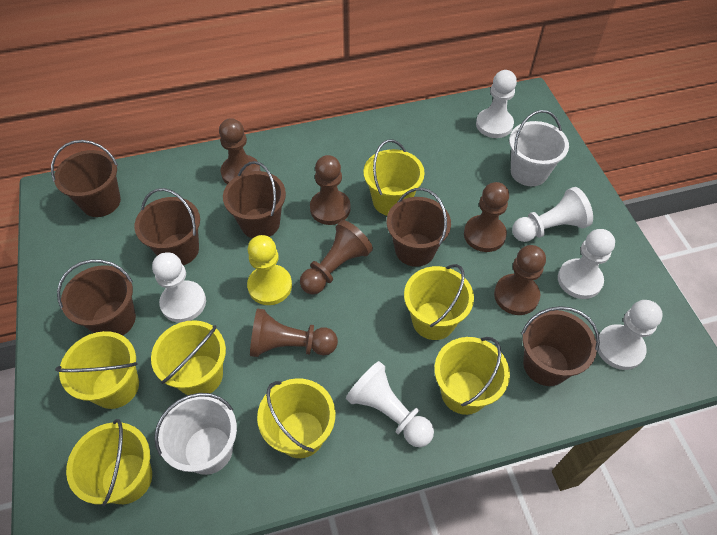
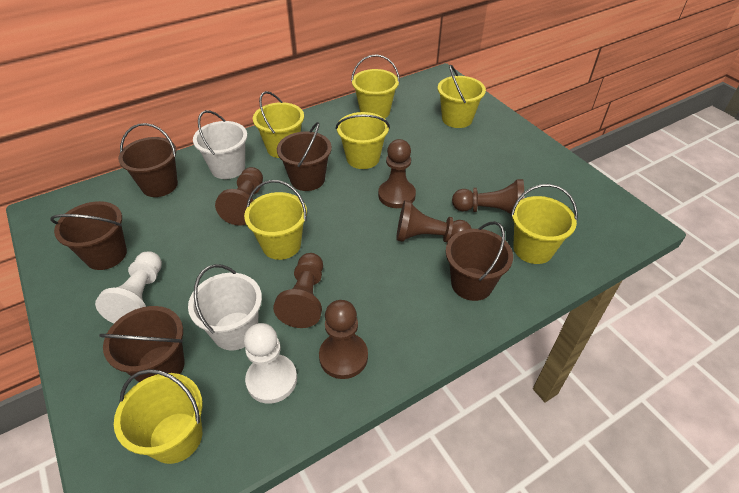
brown bucket: [51,140,121,217] [57,259,136,335] [134,188,200,265] [223,161,286,238] [387,188,451,267] [521,306,600,386] = 6 -> [50,201,127,270] [99,306,185,382] [118,123,178,197] [277,122,332,191] [446,221,513,301] = 5
white pawn: [152,252,206,323] [346,361,434,447] [476,70,517,138] [512,187,593,242] [558,229,615,299] [598,300,663,370] = 6 -> [95,251,162,323] [244,323,297,404] = 2
yellow pawn: [247,235,292,305] = 1 -> none = 0

